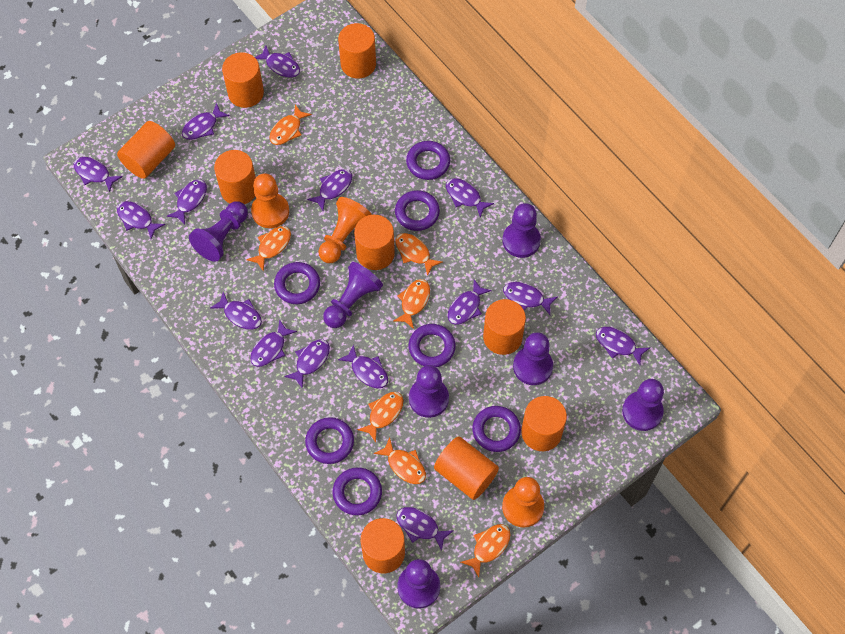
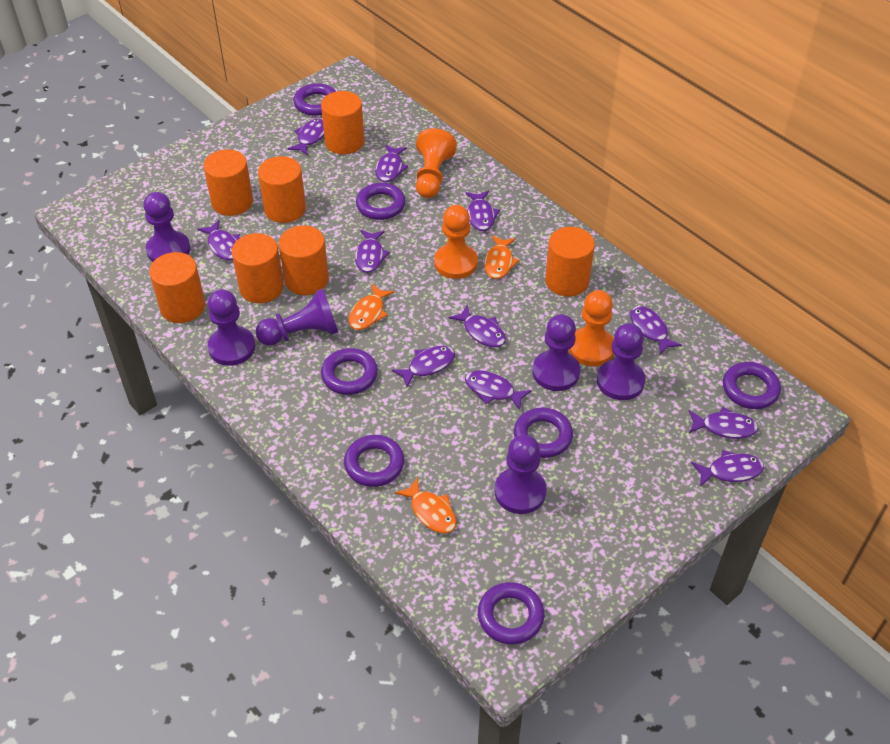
orange cylinder: [117,121,175,179] [214,150,256,204] [222,52,264,108] [338,23,376,79] [354,215,395,270] [361,518,405,573] [434,436,499,500] [483,299,526,355] [521,396,567,451] = 9 -> [149,252,205,323] [203,149,253,216] [232,233,284,303] [258,156,306,223] [279,225,329,295] [321,91,364,155] [545,227,595,297] = 7
orange fish: [246,226,291,271] [269,105,312,145] [357,392,403,442] [374,437,426,484] [393,279,430,329] [395,233,442,276] [461,524,511,577] = 7 -> [349,284,394,330] [395,477,457,533] [484,235,519,279] = 3
purple fish: [74,157,123,192] [117,201,165,239] [167,179,207,225] [182,103,230,140] [210,292,262,330] [250,319,297,367] [255,46,300,78] [284,339,330,389] [307,169,352,211] [338,344,388,388] [396,507,454,551] [446,178,494,217] [448,279,492,325] [503,282,557,315] [596,327,650,365] = 15 -> [197,220,240,260] [288,118,324,155] [355,230,390,273] [375,145,409,182] [392,346,455,388] [449,305,506,347] [465,191,500,231] [465,370,532,410] [630,306,682,355] [689,407,758,439] [691,450,764,487] = 11
purple pawn: [189,201,248,262] [323,262,383,328] [398,559,440,608] [409,365,449,418] [502,203,541,258] [513,332,553,385] [622,379,664,431] = 7 -> [143,192,190,262] [208,289,255,366] [255,289,338,346] [495,435,547,514] [532,314,580,391] [597,323,645,400] = 6

